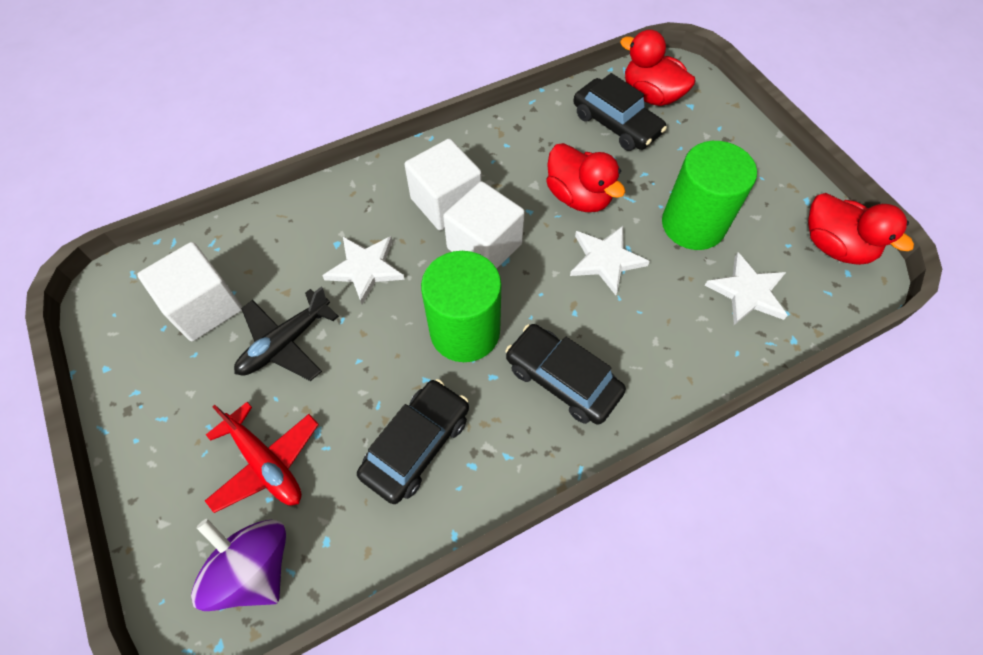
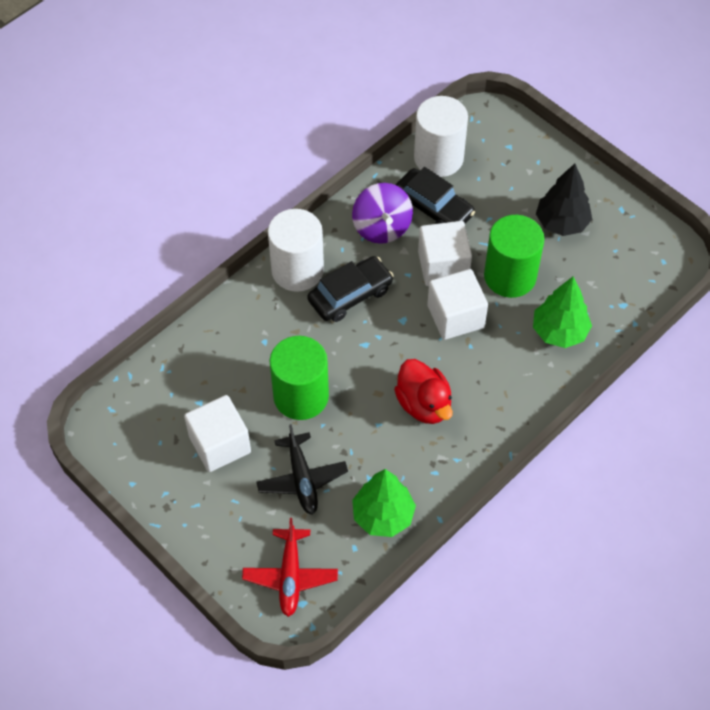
black car: [357,379,469,504] [505,324,626,425] [573,73,667,151] = 3 -> [307,256,394,322] [396,167,475,224] = 2
black tree: none = 0 -> [536,164,592,236] = 1
green tree: none = 0 -> [352,469,416,537] [533,277,592,348] = 2
red duck: [546,143,625,212] [620,30,696,106] [808,193,914,265] = 3 -> [394,359,453,424] = 1
white cylinder: none = 0 -> [268,209,324,292] [414,96,468,177] = 2
white star: [322,236,405,305] [570,226,650,295] [705,253,788,325] = 3 -> none = 0

